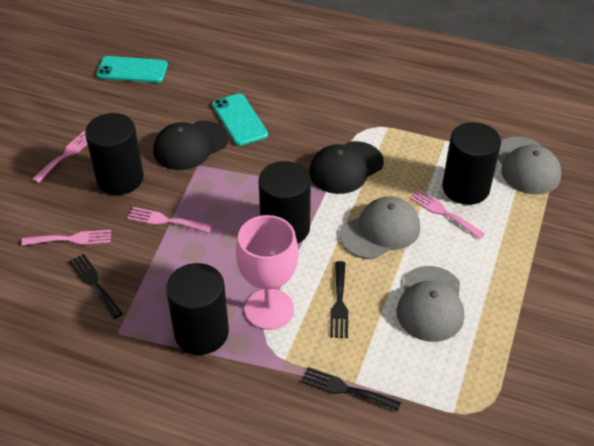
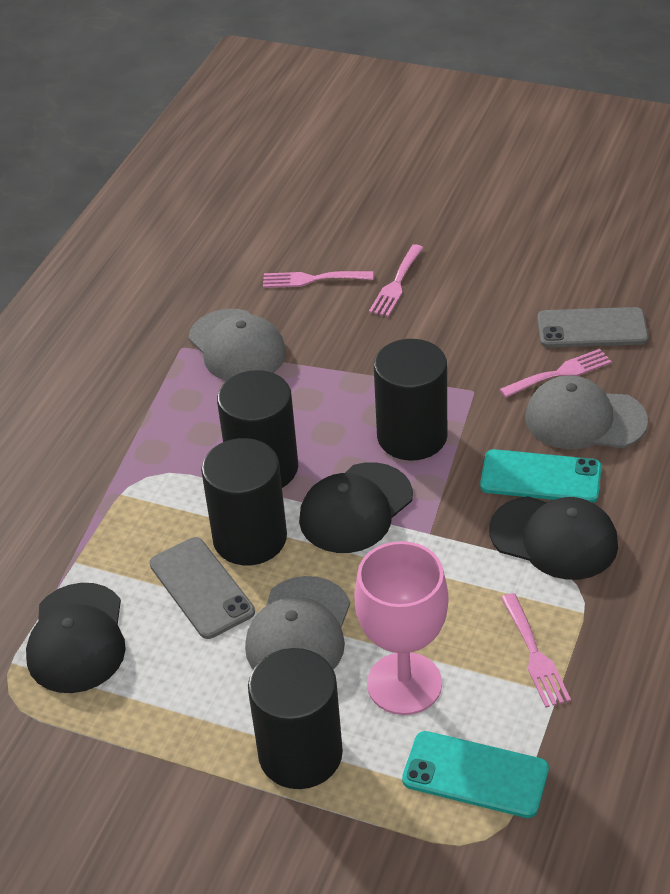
black cap: [153,121,228,170] [309,141,384,194] = 2 -> [26,583,126,693] [299,462,413,553] [489,496,618,580] = 3
black fork: [69,254,123,319] [301,367,401,412] [330,261,348,338] = 3 -> none = 0
grey phone: none = 0 -> [150,537,255,639] [537,307,648,348] = 2

